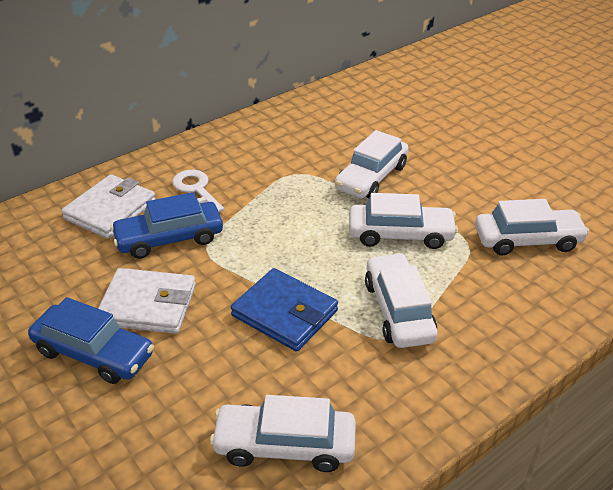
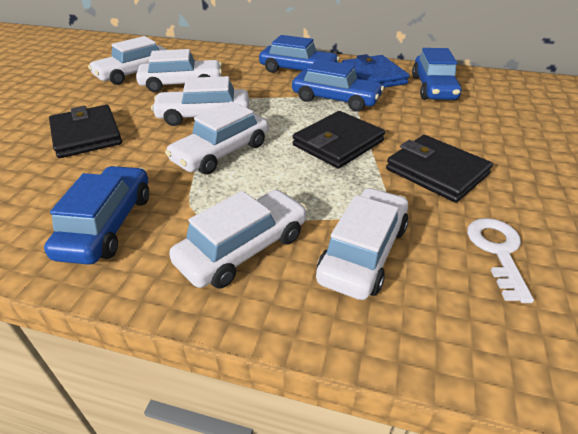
black wallet: none = 0 -> [49,105,122,158] [293,111,385,168] [386,135,493,203] = 3
blue car: [28,297,154,384] [110,192,223,259] = 2 -> [44,166,149,265] [259,35,340,73] [292,59,384,112] [412,48,461,100] = 4
white car: [210,395,356,472] [335,130,409,198] [349,193,458,249] [365,253,438,348] [475,199,590,256] = 5 -> [88,36,167,85] [136,49,222,92] [151,76,249,126] [165,101,269,175] [169,190,307,289] [316,188,409,300] = 6
white wallet: [61,174,156,239] [98,268,196,334] = 2 -> none = 0

